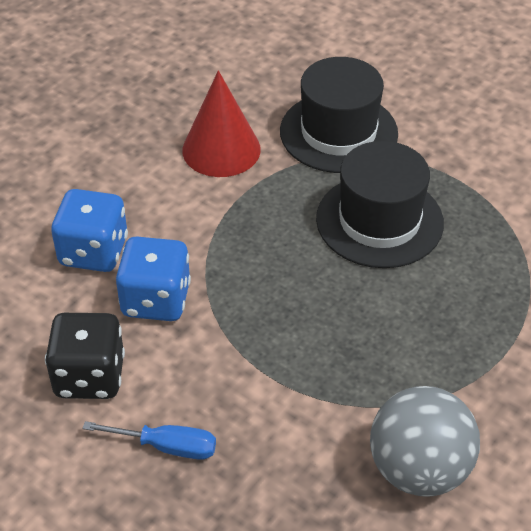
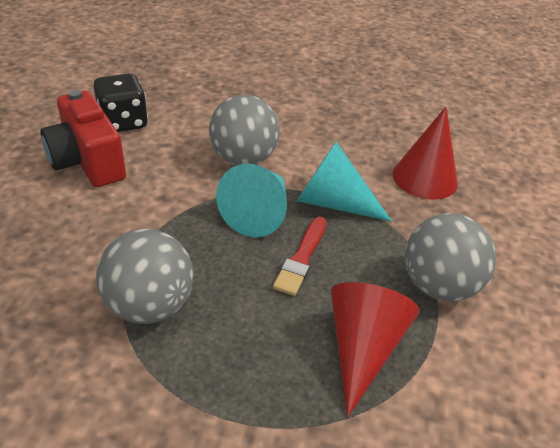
black hat: [280,57,398,173] [316,141,444,268] = 2 -> none = 0
blue dice: [51,189,128,272] [116,236,191,321] = 2 -> none = 0
blue screwdriver: [83,421,216,460] = 1 -> none = 0
grey ball: [370,386,480,497] = 1 -> [96,229,194,324] [209,95,280,165] [405,213,496,301] = 3
red brush: none = 0 -> [273,217,327,296] = 1
red camera: none = 0 -> [40,90,126,187] = 1
red cone: [182,70,261,177] = 1 -> [331,282,420,416] [393,106,458,199] = 2
turquoise cone: none = 0 -> [216,164,287,237] [297,142,392,222] = 2

